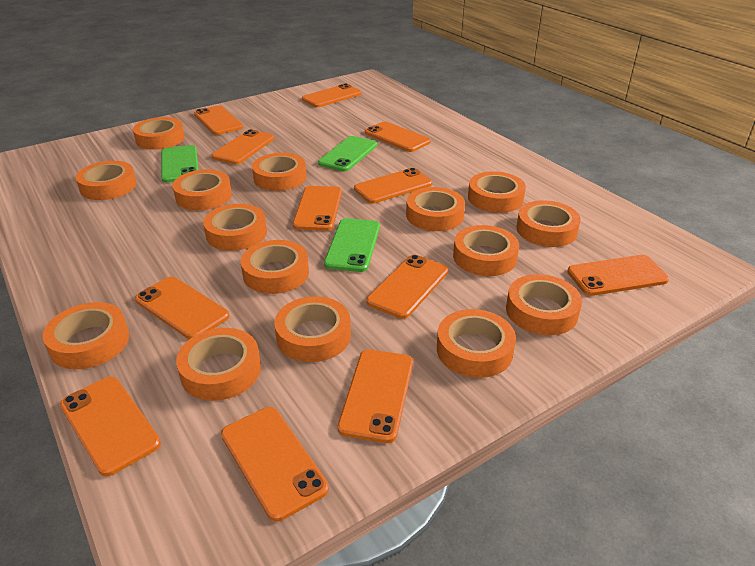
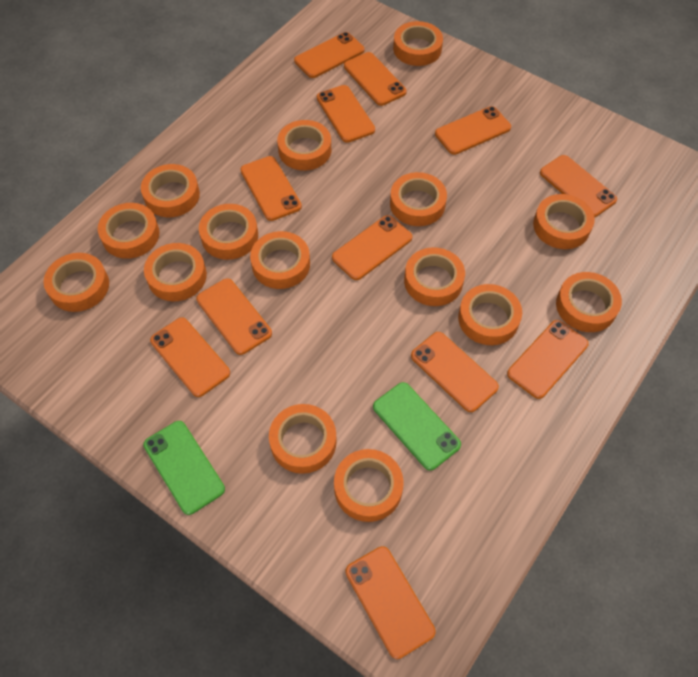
green phone: [161,145,199,182] [318,136,377,172] [324,218,380,272] = 3 -> [143,421,225,515] [373,382,461,471] = 2

